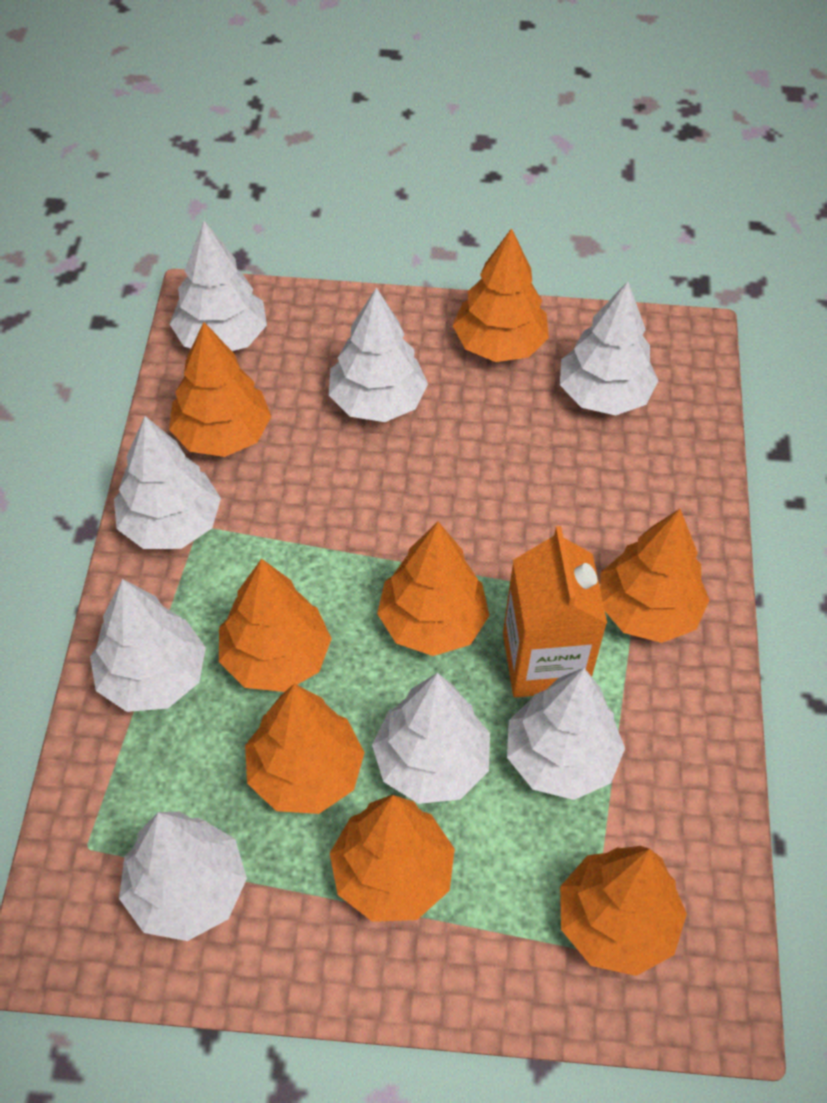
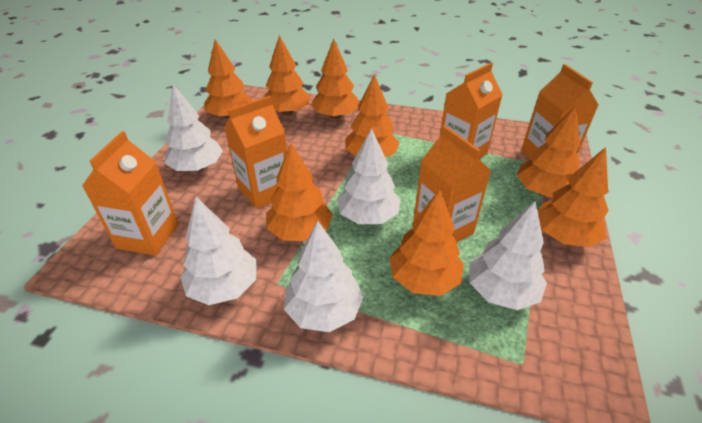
orange carton: [503,526,607,698] = 1 -> [82,131,179,256] [224,96,287,209] [413,126,491,242] [440,63,503,159] [521,64,598,160] = 5
white tree: [90,579,206,712] [114,416,221,549] [119,812,247,941] [170,221,267,351] [329,287,428,422] [372,673,490,804] [507,668,625,800] [560,281,658,416] = 8 -> [164,84,223,172] [181,197,257,305] [284,221,363,332] [337,128,401,224] [469,201,547,310] = 5

